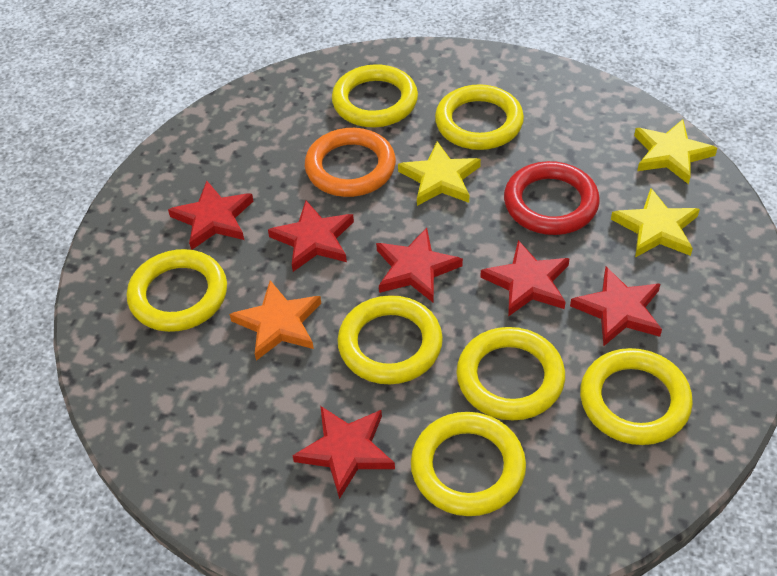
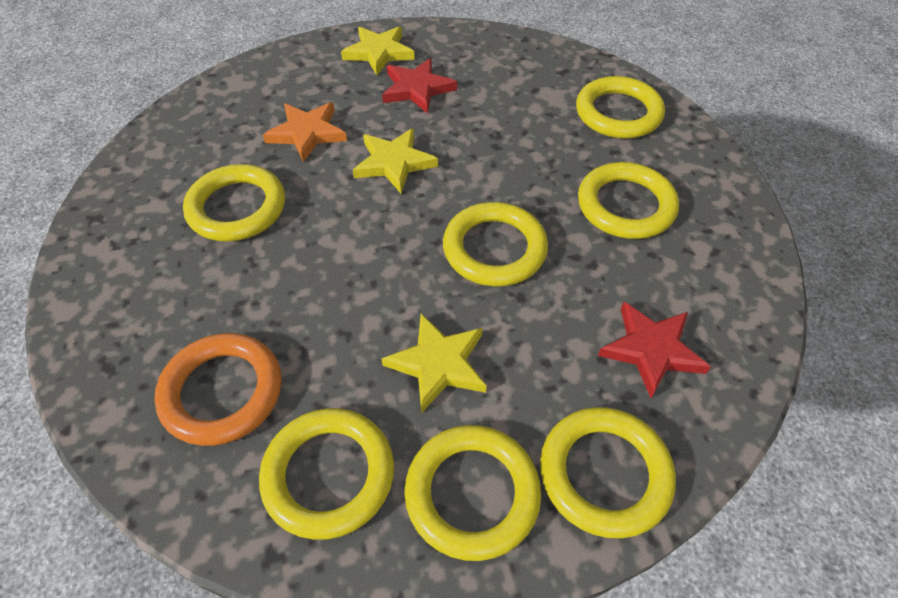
red ring: [504,161,600,235] = 1 -> none = 0
red star: [168,181,253,250] [268,201,354,272] [292,406,395,499] [376,228,463,303] [480,240,570,317] [570,267,662,346] = 6 -> [382,58,457,114] [598,302,710,398] = 2

